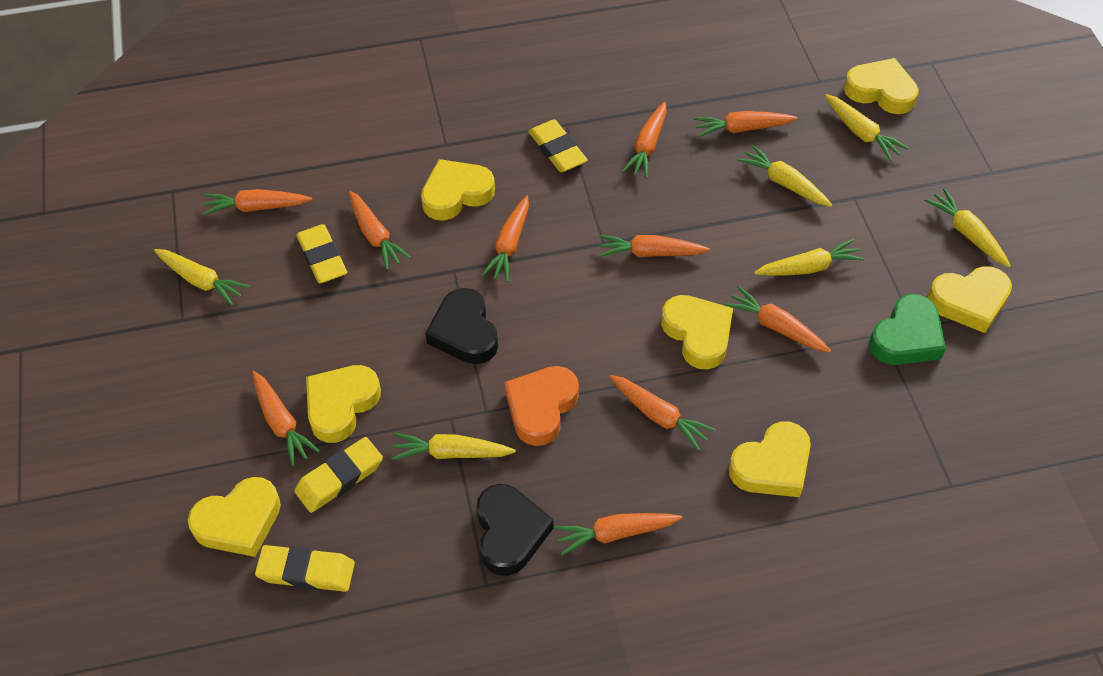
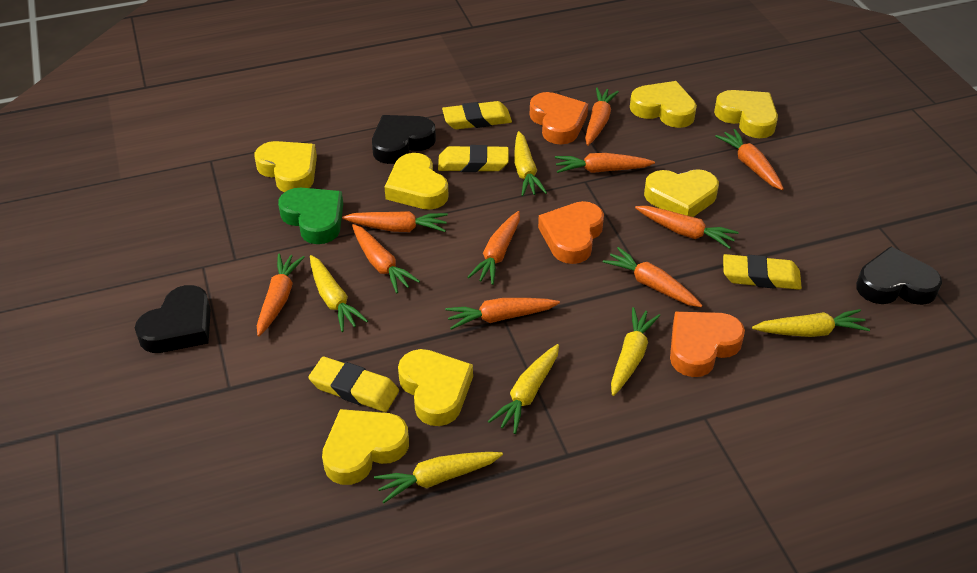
black heart: [425,288,498,364] [477,484,553,576] = 2 -> [135,285,211,353] [372,115,436,164] [856,246,942,305] = 3
orange heart: [504,366,579,446] = 1 -> [530,92,588,145] [538,201,604,264] [670,312,745,377] = 3

